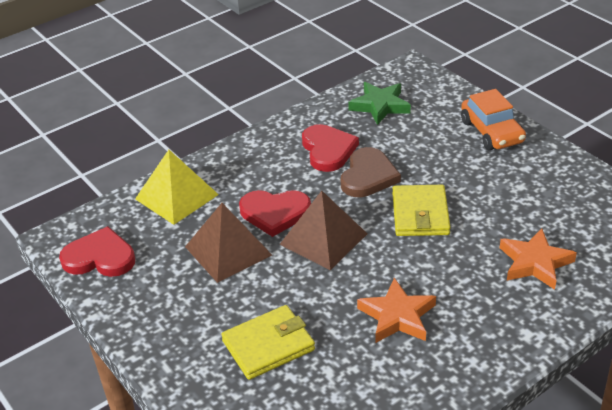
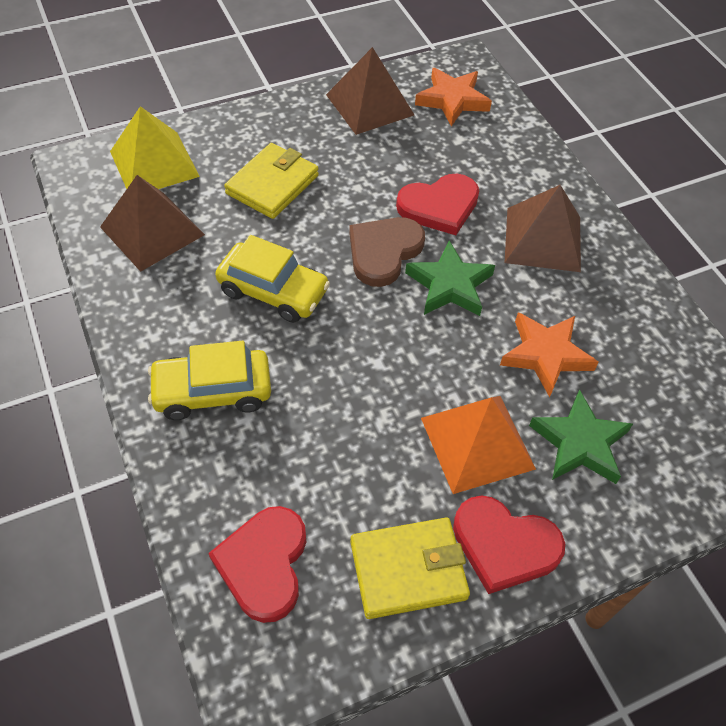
brown pyramid: [185,203,272,283] [279,191,367,270] = 2 -> [100,175,205,272] [326,47,414,135] [505,185,581,272] = 3
green star: [349,82,411,125] = 1 -> [405,240,495,316] [529,390,633,484] = 2
orange car: [461,89,526,150] = 1 -> none = 0
orange pyramid: none = 0 -> [421,396,536,494] = 1
yellow car: none = 0 -> [148,341,271,420] [215,235,330,323] = 2

